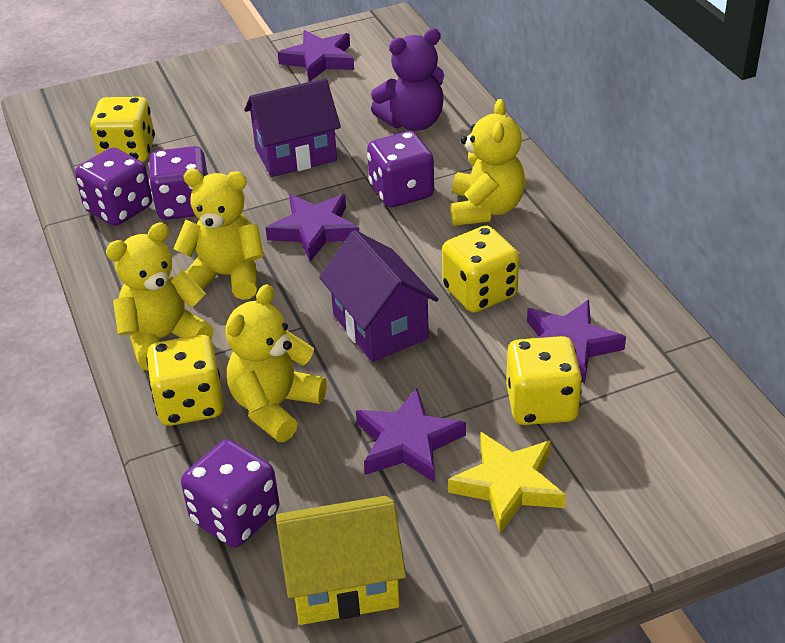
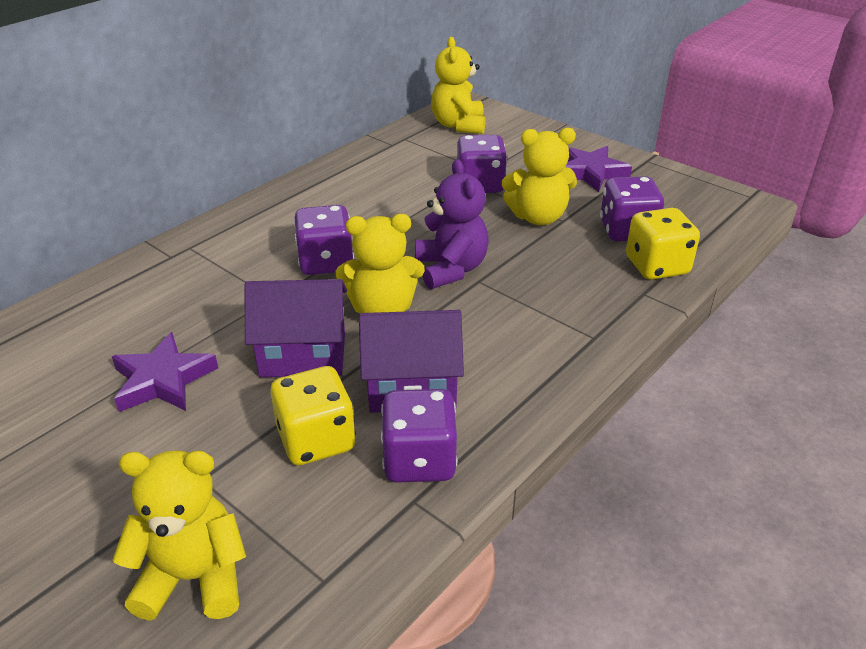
purple star: [266,194,359,262] [278,30,354,82] [356,388,466,483] [527,300,626,384] = 4 -> [112,332,218,412] [565,146,632,192] = 2
yellow dice: [90,97,155,162] [146,335,224,426] [442,226,519,313] [506,336,583,425] = 4 -> [270,366,356,465] [626,208,700,280] = 2
yellow house: [276,496,406,625] = 1 -> none = 0
yellow star: [448,432,566,533] = 1 -> none = 0

